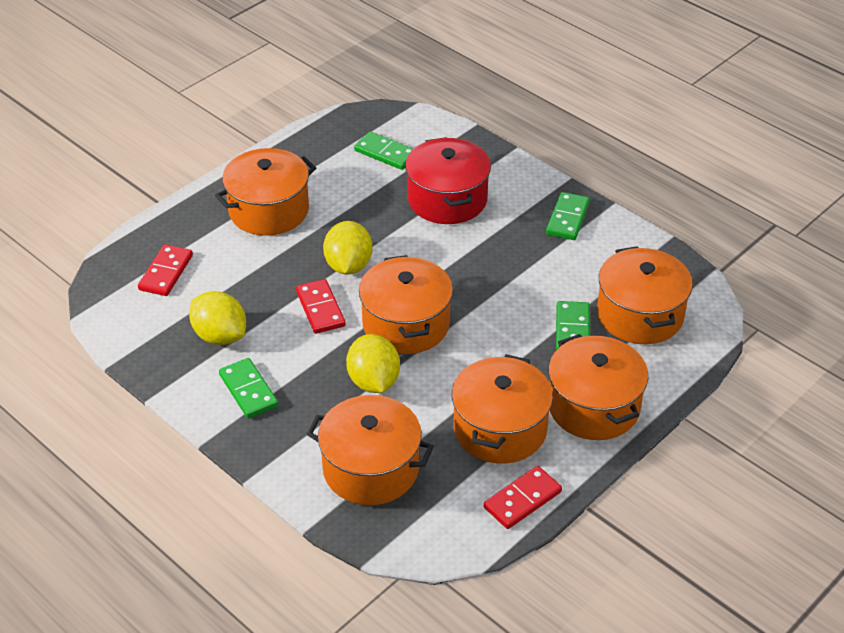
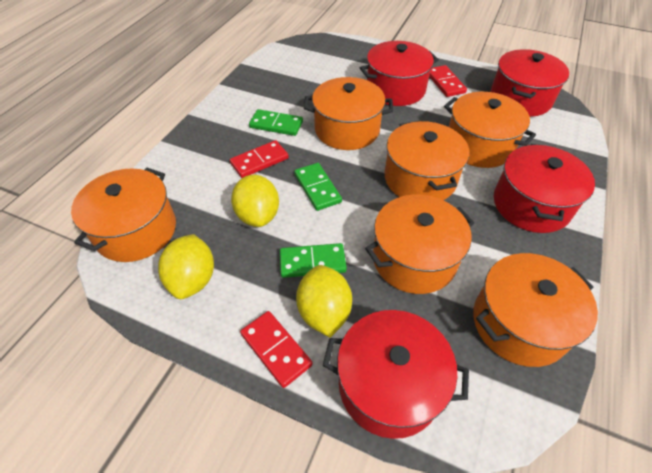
green domino: [219,358,278,418] [354,131,414,170] [546,192,590,240] [556,301,590,350] = 4 -> [249,109,303,136] [280,243,347,278] [294,163,342,211] = 3
red pot: [405,137,491,224] = 1 -> [323,310,469,439] [360,41,439,106] [490,49,569,117] [494,144,595,233] = 4

